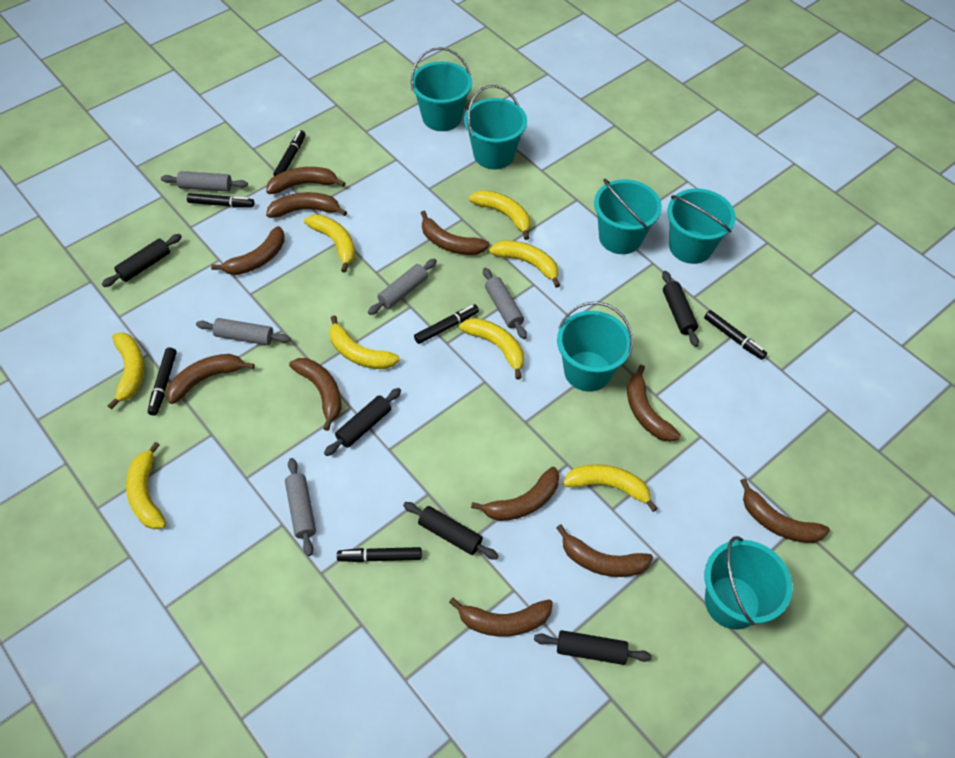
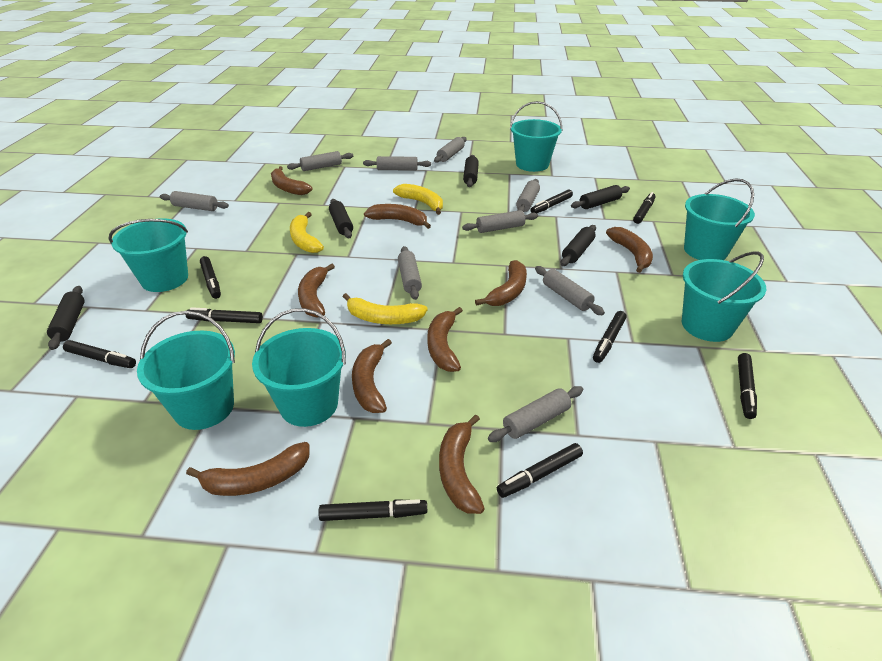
black marker: [148,347,177,416] [187,193,254,208] [273,130,306,176] [337,547,422,562] [414,304,479,344] [704,310,767,360] = 6 -> [63,340,136,368] [185,307,263,323] [200,256,221,299] [318,499,427,521] [497,443,583,498] [530,189,573,213] [593,311,627,363] [633,192,656,224] [738,353,757,419] = 9
brown banana: [166,354,255,404] [211,226,285,275] [266,167,345,194] [266,192,347,218] [289,358,342,431] [421,211,490,255] [449,597,553,637] [471,467,559,521] [556,524,653,577] [627,365,681,442] [740,479,830,543] = 11 -> [186,442,310,496] [271,166,312,195] [298,264,335,318] [352,339,392,413] [364,204,431,229] [427,307,463,372] [439,414,485,514] [475,260,527,306] [606,227,653,273] = 9
grey rolling pin: [161,171,248,192] [196,318,291,345] [285,458,316,556] [368,259,437,315] [483,267,527,339] = 5 -> [160,191,229,211] [287,151,353,171] [363,156,431,171] [398,246,422,300] [434,137,467,163] [462,210,538,233] [488,386,583,442] [516,179,540,212] [535,266,605,315] = 9
yellow banana: [108,332,144,409] [126,442,166,529] [304,214,355,273] [330,315,400,369] [459,318,524,380] [469,190,530,240] [489,241,560,288] [563,464,658,512] = 8 -> [290,212,324,253] [342,293,428,324] [393,184,443,215] = 3

